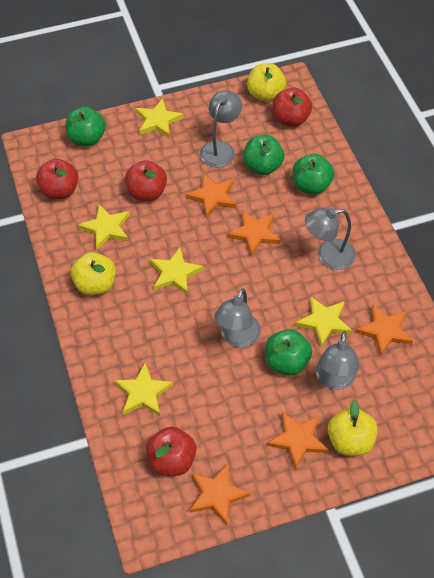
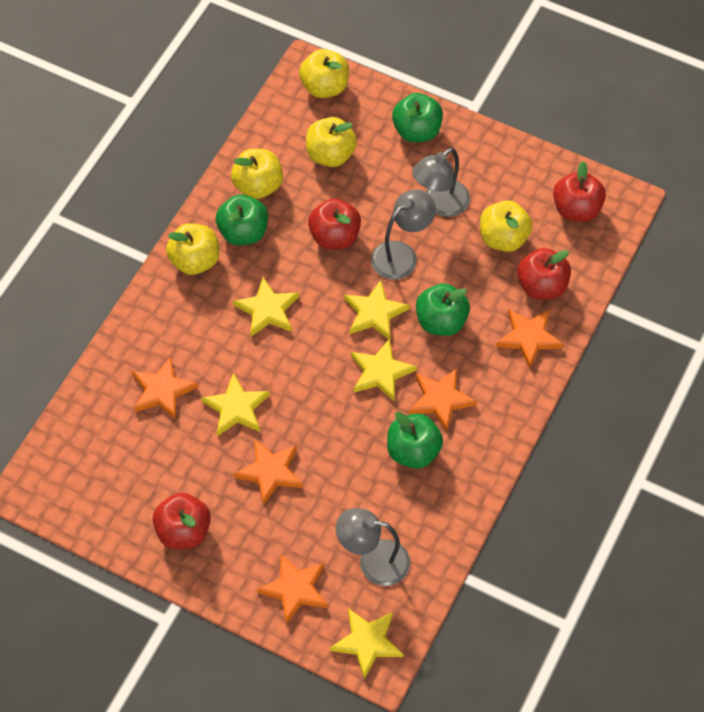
grey lamp: [200,90,242,168] [214,288,261,347] [305,208,356,270] [316,331,360,390] = 4 -> [336,508,410,586] [371,189,436,280] [412,148,470,217] = 3
yellow apple: [71,252,116,295] [247,63,286,102] [328,400,378,456] = 3 -> [166,223,219,275] [231,149,283,199] [299,49,349,98] [306,117,357,167] [480,200,532,252] = 5

